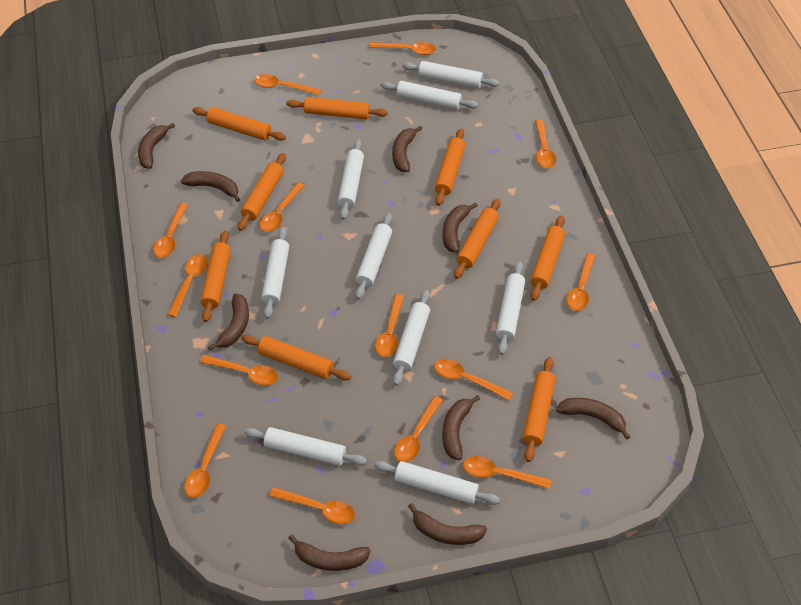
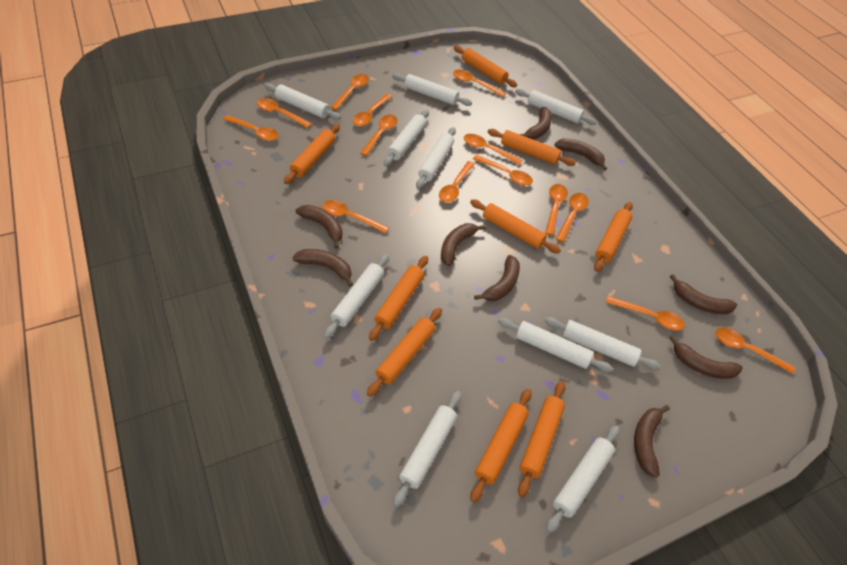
white rolling pin: [244,427,367,466] [261,228,289,319] [338,139,364,220] [355,213,392,299] [374,461,500,505] [381,81,478,110] [393,290,430,386] [402,61,500,88] [496,261,525,355] = 9 -> [264,83,341,120] [324,254,389,339] [384,109,429,166] [392,73,472,106] [393,391,461,507] [416,127,456,189] [498,318,613,372] [515,89,597,125] [544,317,661,370] [546,425,620,533] = 10

